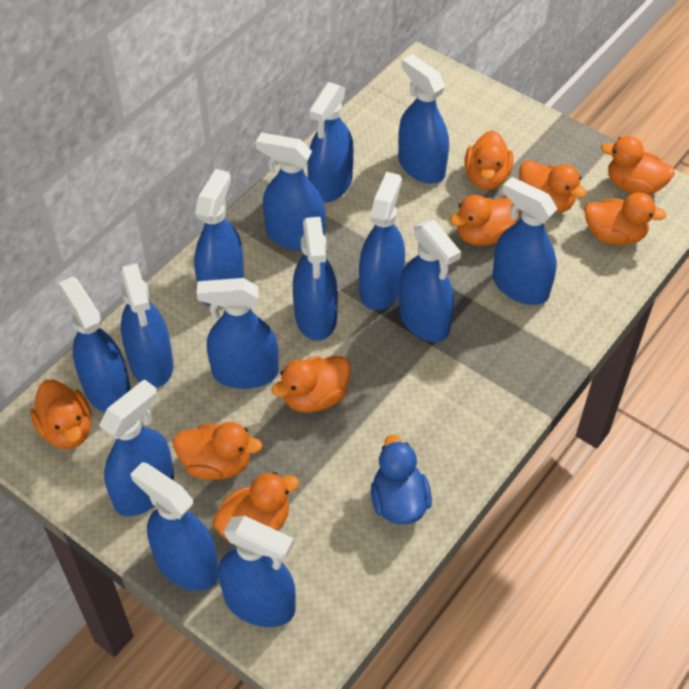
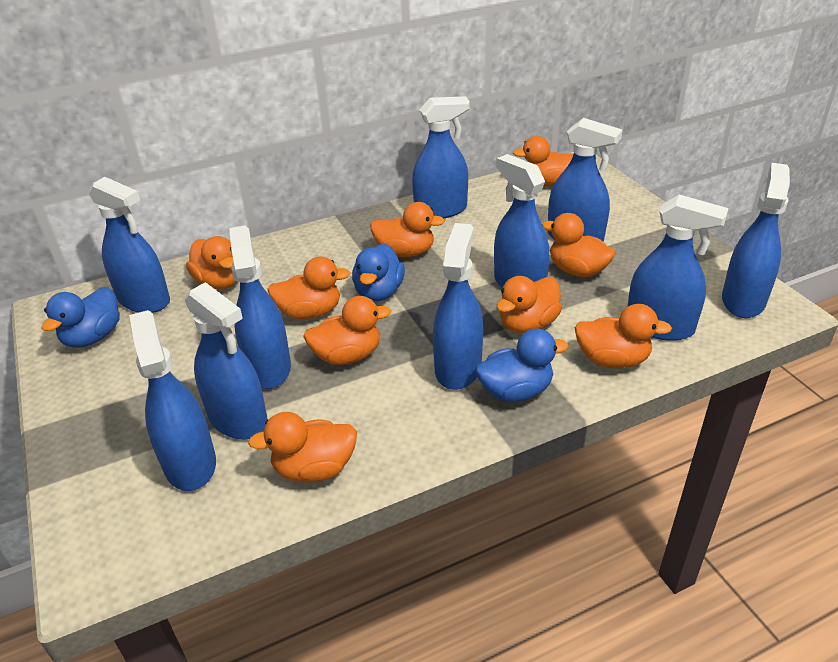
blue duck: [371,435,432,524] = 1 -> [41,287,120,348] [352,243,405,301] [475,328,568,402] = 3
blue spray bottle: [59,277,131,412] [99,379,174,516] [120,263,173,387] [130,462,219,591] [194,169,244,307] [197,278,279,389] [218,516,296,627] [256,132,326,251] [293,217,338,341] [307,82,354,203] [359,172,405,310] [398,54,449,184] [399,220,461,342] [492,177,557,305] = 14 -> [89,177,170,313] [129,310,216,491] [185,282,268,440] [229,225,291,389] [412,96,470,218] [433,223,483,390] [494,154,550,288] [548,118,622,242] [628,194,728,341] [722,163,790,318] = 10

